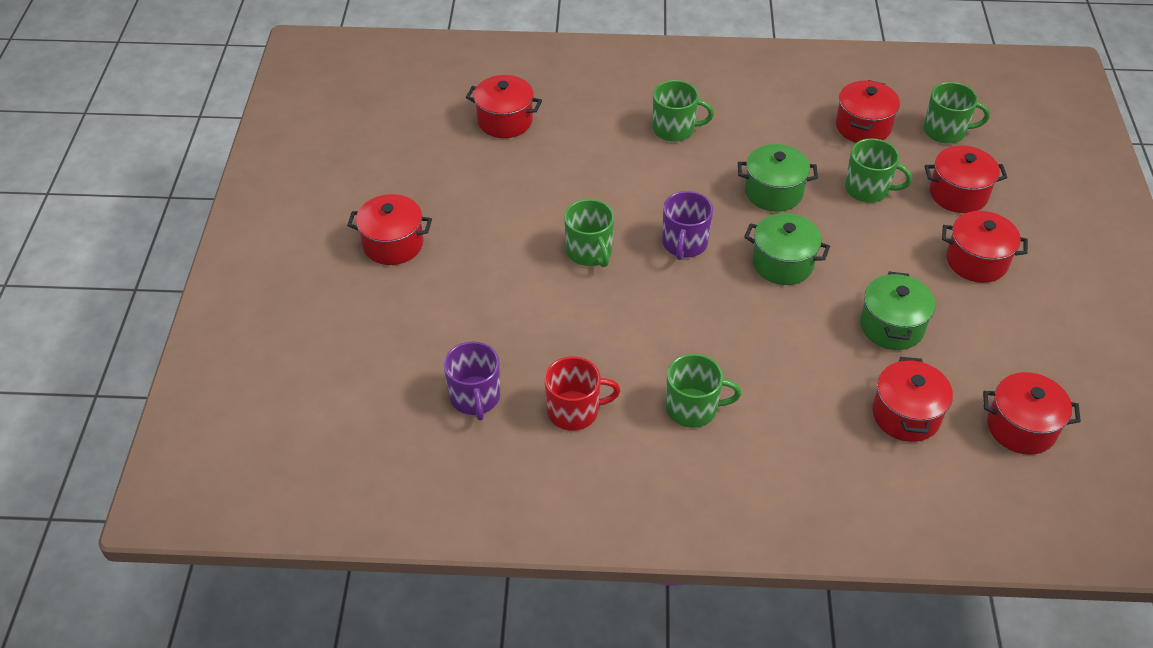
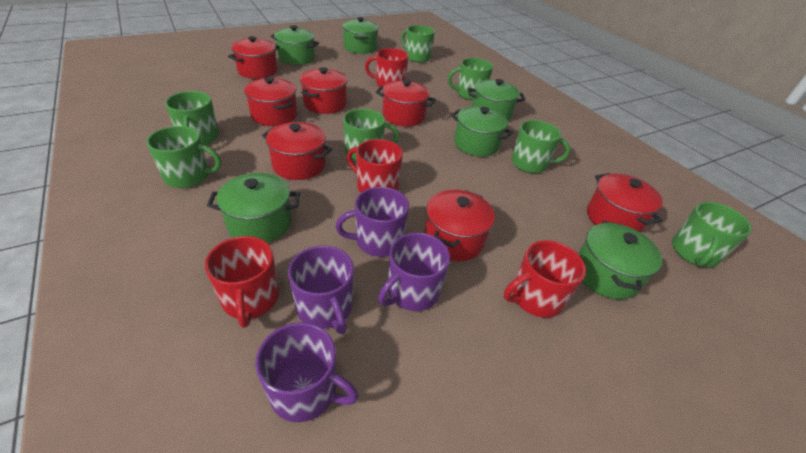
green mug: [564,199,614,267] [652,80,714,142] [666,354,742,428] [845,138,912,203] [924,82,990,144] = 5 -> [146,126,221,188] [165,91,219,145] [343,109,399,162] [401,25,435,63] [448,58,493,100] [511,120,571,173] [672,202,752,267] = 7
green pot: [738,144,818,212] [744,213,830,285] [860,272,936,350] = 3 -> [207,173,300,243] [271,25,319,65] [342,17,379,54] [451,106,513,157] [468,79,525,121] [578,221,662,300] = 6
purple mug: [444,341,500,421] [662,191,713,260] = 2 -> [255,322,359,422] [288,246,354,334] [335,187,409,257] [378,233,450,311] = 4
red mug: [545,357,621,431] = 1 -> [205,236,279,328] [347,139,403,193] [365,48,408,87] [504,240,586,318] = 4

